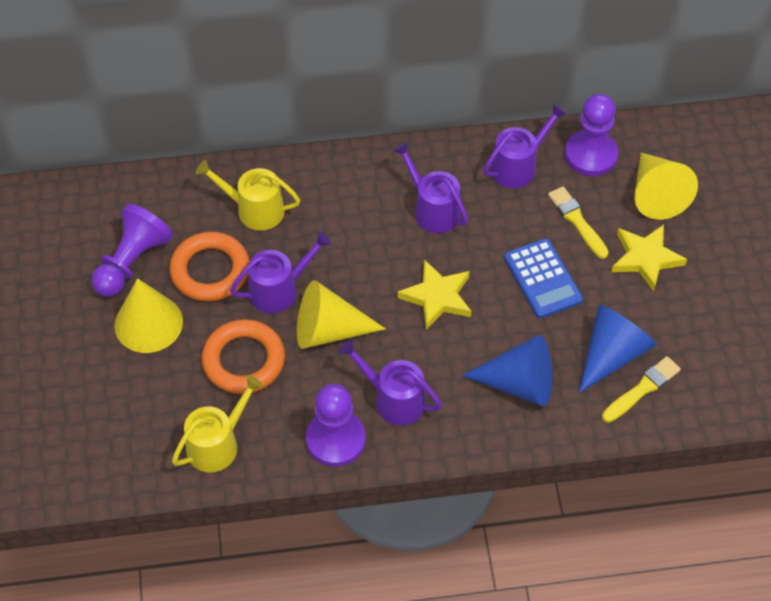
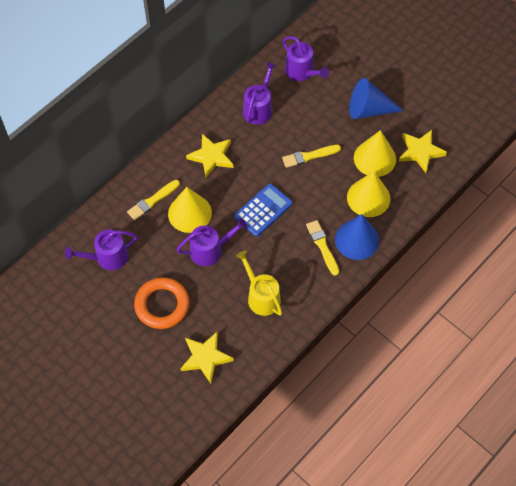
orange ring: [169,232,250,302] [202,319,285,394] = 2 -> [134,277,190,329] = 1
purple pawn: [91,203,173,297] [306,384,366,467] [564,94,618,176] = 3 -> none = 0
yellow brush: [548,186,609,259] [602,356,681,423] = 2 -> [127,180,180,220] [282,145,341,168] [306,220,339,276] = 3
yellow star: [397,259,471,330] [611,224,687,291] = 2 -> [181,332,234,383] [186,134,233,177] [399,130,447,173] = 3
yellow watering can: [172,375,263,472] [196,160,300,230] = 2 -> [236,251,282,316] = 1

